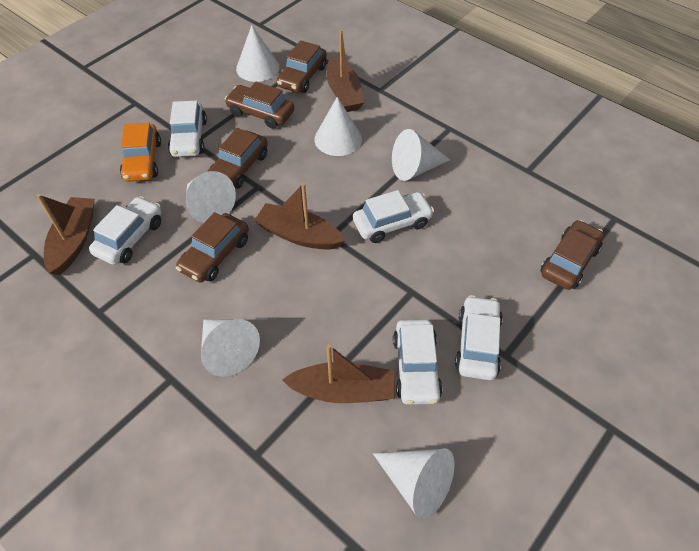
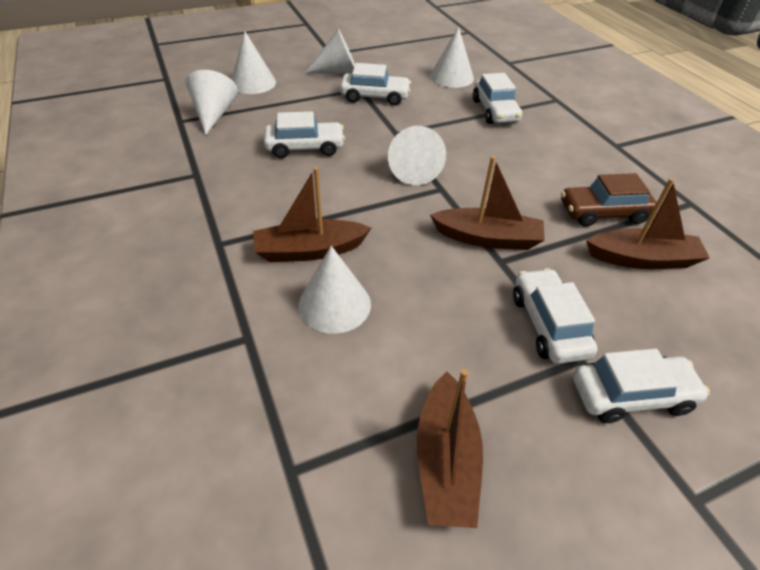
brown car: [176,212,249,283] [207,128,268,189] [225,82,294,129] [277,40,327,93] [540,220,604,290] = 5 -> [561,173,657,227] = 1
orange car: [120,122,161,182] = 1 -> none = 0

